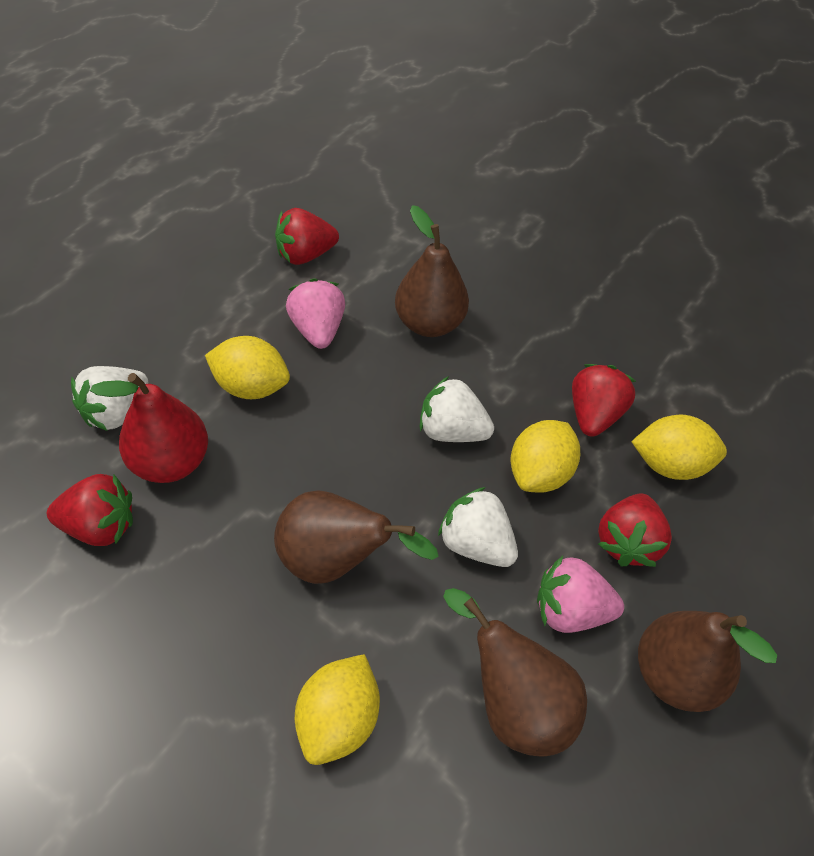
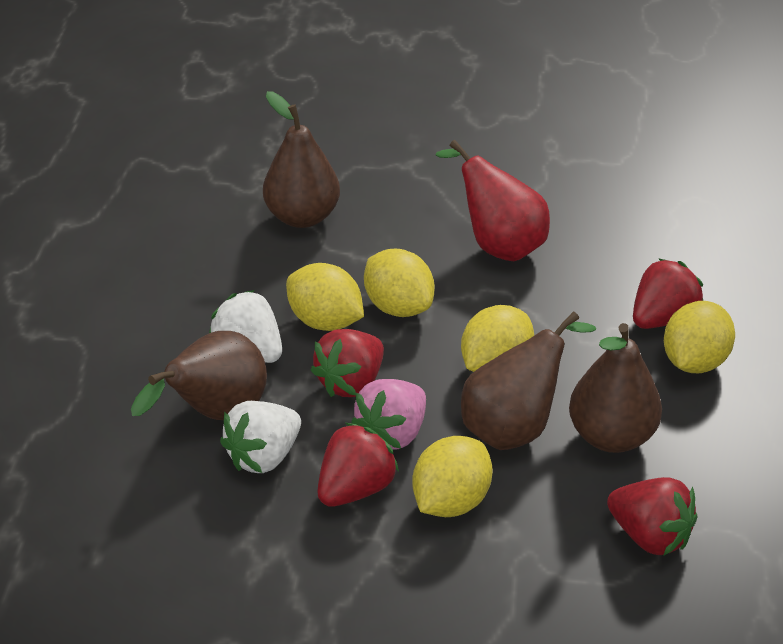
pink strawberry: [286,278,345,349] [537,556,624,633] = 2 -> [351,379,426,450] = 1
white strawberry: [71,366,148,431] [420,376,494,442] [438,487,518,567] = 3 -> [209,290,282,363] [220,401,301,473] = 2
yellow lemon: [205,336,290,399] [295,654,380,765] [510,420,580,493] [632,415,727,480] = 4 -> [286,263,364,331] [364,249,435,317] [412,436,493,517] [461,305,534,372] [664,301,735,373] = 5

